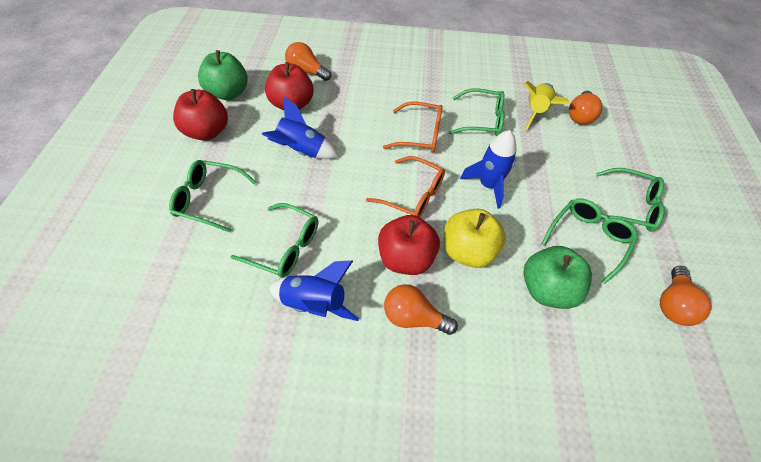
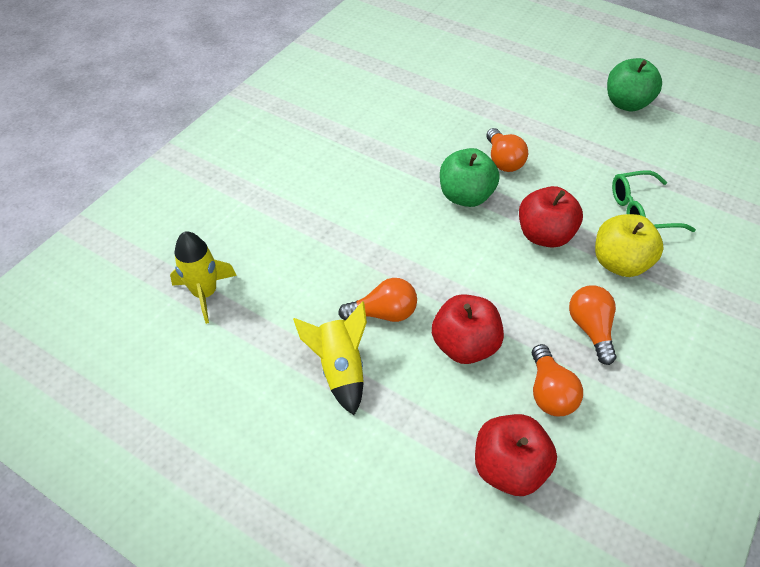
blue rocket: [262,97,339,159] [269,260,359,321] [460,130,516,209] = 3 -> none = 0
green glasses: [169,160,256,233] [230,203,318,278] [449,88,504,136] [542,199,638,284] [596,168,665,232] = 5 -> [612,171,696,232] = 1
orange glasses: [366,156,445,217] [383,101,443,153] = 2 -> none = 0
yellow rocket: [524,81,569,130] = 1 -> [170,231,237,324] [293,301,367,415] = 2

